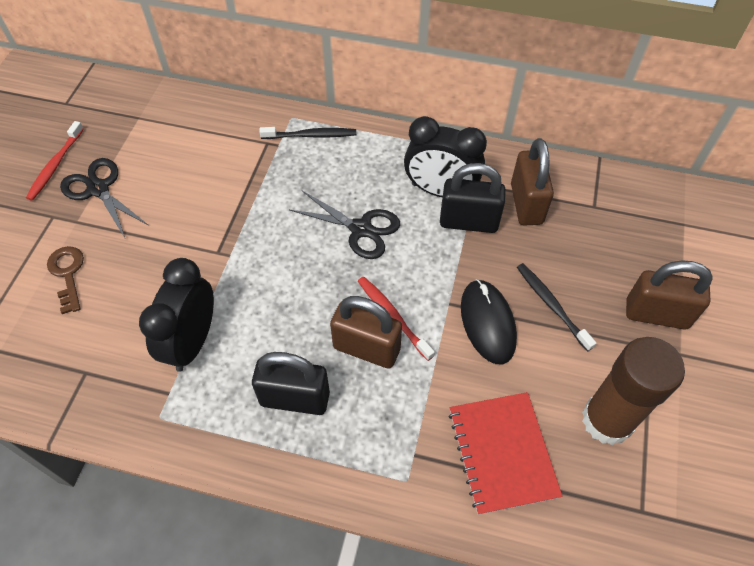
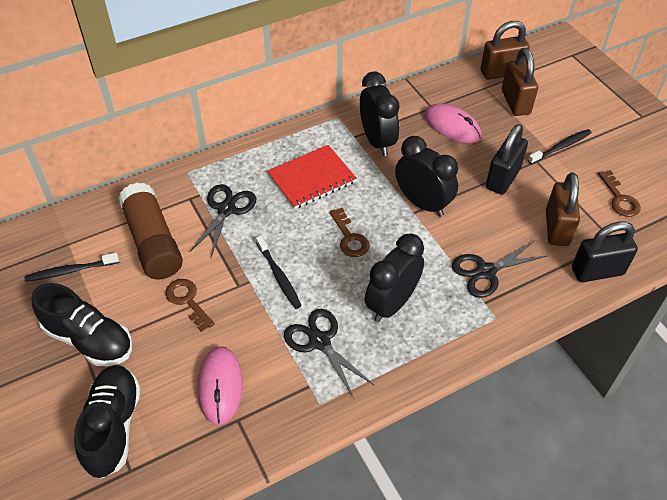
black clock: [139,258,214,372] [404,116,487,197] = 2 -> [360,72,399,156] [365,234,424,322] [395,136,458,217] = 3
black mouse: [461,279,517,364] = 1 -> none = 0
black scissors: [60,158,148,238] [290,191,400,259] = 2 -> [190,184,256,257] [284,309,374,398] [452,240,549,298] = 3
black shoe: none = 0 -> [32,283,132,366] [74,365,141,478] = 2
black toothbrush: [259,127,356,139] [517,263,596,352] = 2 -> [25,253,119,282] [256,236,302,309] [528,129,592,164] = 3
brown key: [47,246,84,314] = 1 -> [165,279,215,332] [329,208,370,257] [598,170,641,217] = 3
pink mouse: none = 0 -> [197,346,243,425] [424,103,482,143] = 2
red toothbrush: [26,121,84,201] [358,277,435,361] = 2 -> none = 0

